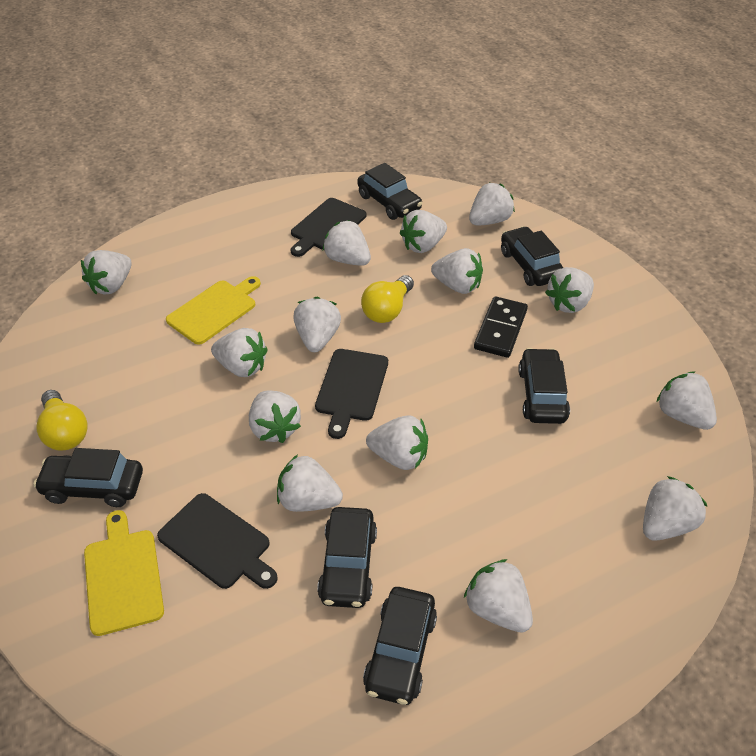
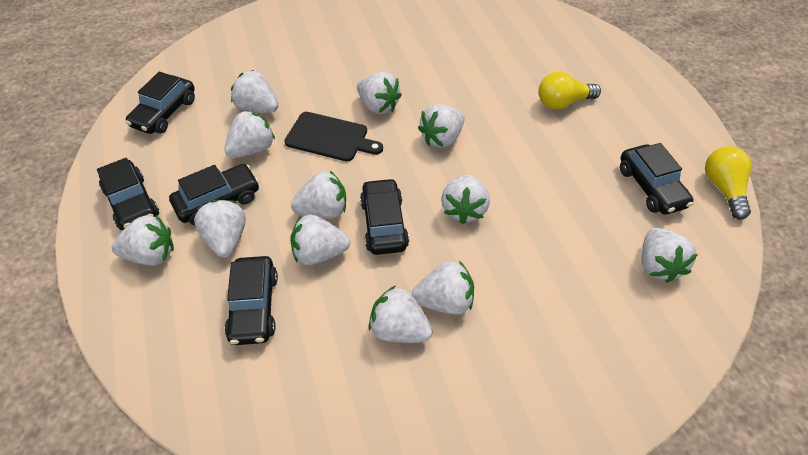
black cutting board: [157,493,278,589] [291,198,366,257] [315,349,388,439] = 3 -> [284,112,383,162] = 1
black domino: [474,296,528,358] = 1 -> none = 0
white strawberry: [81,250,132,294] [211,328,268,377] [249,390,301,443] [277,454,343,512] [293,297,341,352] [323,220,371,266] [366,415,428,470] [400,210,447,253] [431,248,483,294] [464,559,533,633] [469,183,515,225] [545,267,594,313] [643,476,707,541] [657,371,717,430] = 14 -> [112,215,174,266] [194,200,246,257] [224,110,275,158] [231,70,279,113] [290,214,350,265] [291,171,346,219] [357,72,402,114] [369,285,433,343] [412,261,474,315] [418,104,465,148] [441,175,490,224] [641,228,698,283] = 12
yellow cutting board: [84,510,164,636] [166,276,261,345] = 2 -> none = 0

